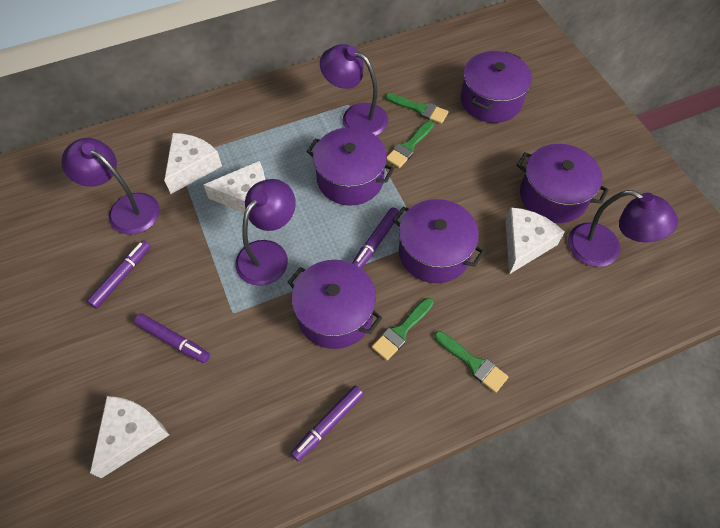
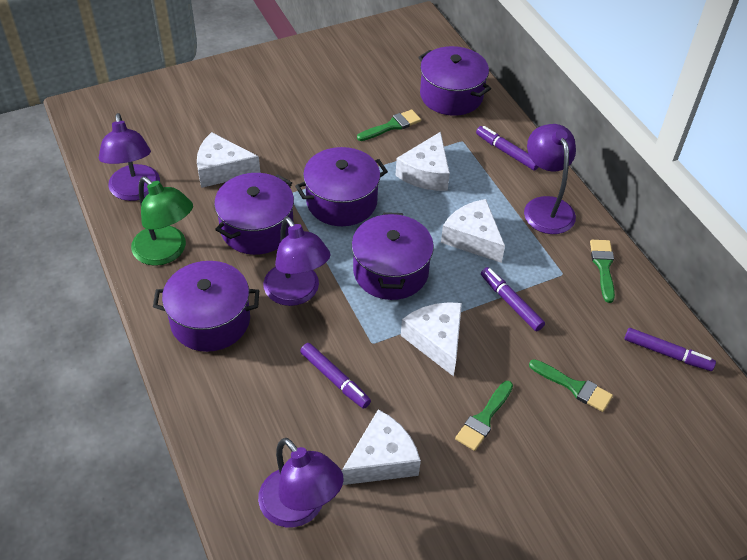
green lamp: none = 0 -> [131,176,193,266] = 1
white cheese: [90,396,169,478] [164,133,222,194] [203,161,265,213] [505,207,565,274] = 4 -> [197,132,260,188] [342,409,421,485] [395,132,450,191] [401,302,462,377] [441,199,505,263] = 5

